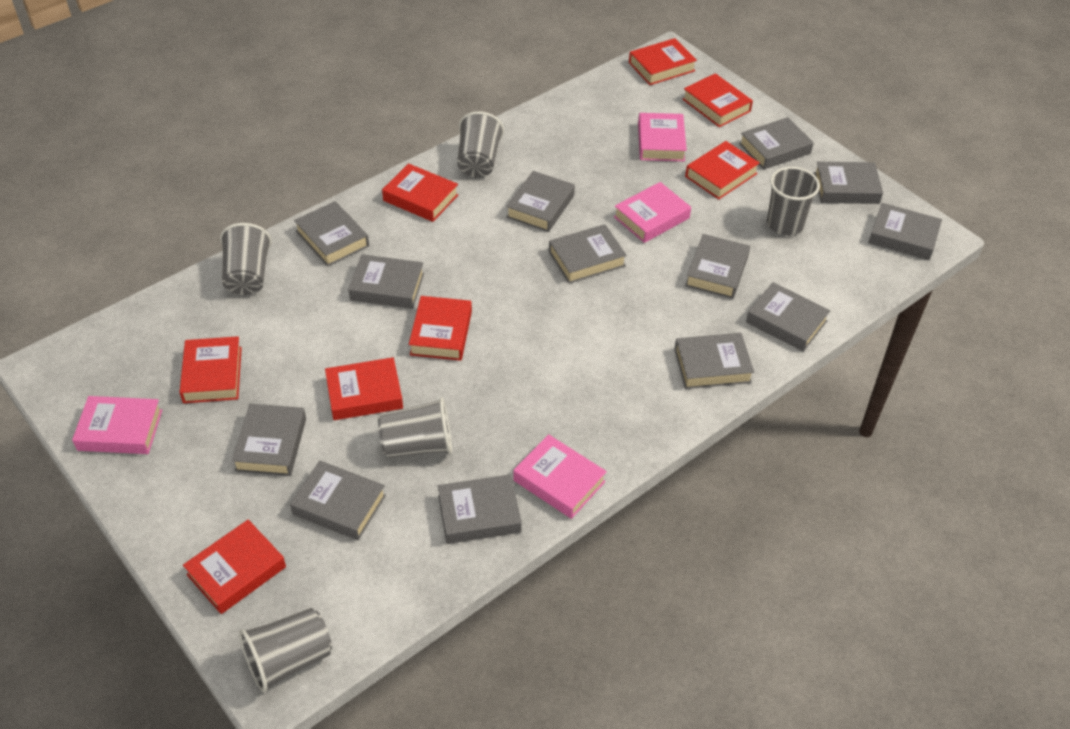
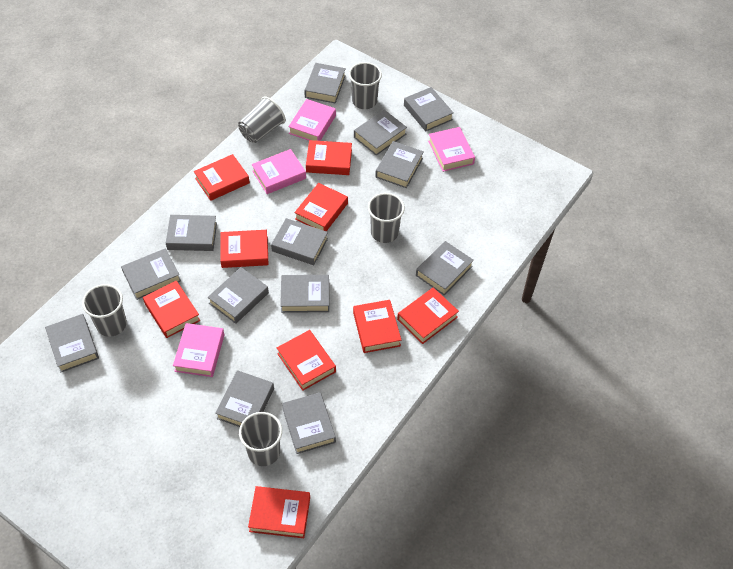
red book: [179,336,242,403] [183,520,286,614] [325,357,403,420] [382,163,459,222] [409,296,472,361] [629,38,697,85] [682,73,753,127] [685,141,760,199] = 8 -> [143,281,200,338] [194,154,250,201] [220,230,269,268] [248,486,310,538] [277,330,336,391] [294,183,348,231] [306,140,352,175] [353,300,401,353] [397,287,459,344] = 9

